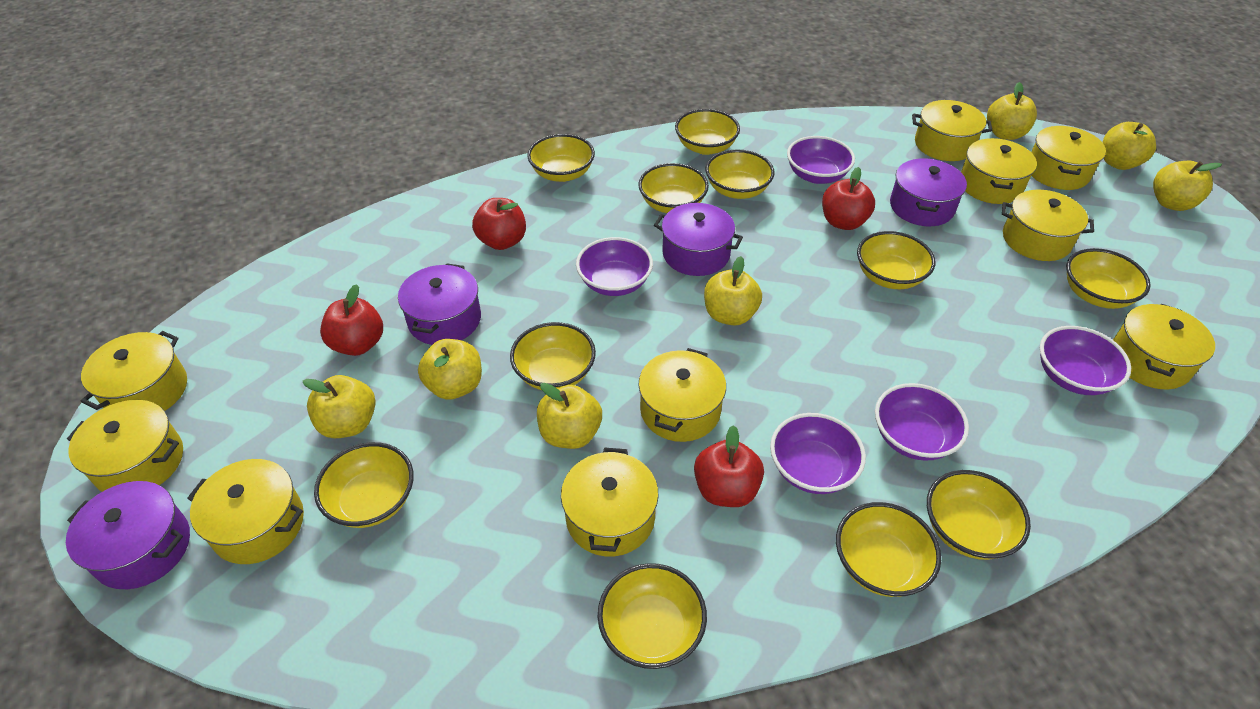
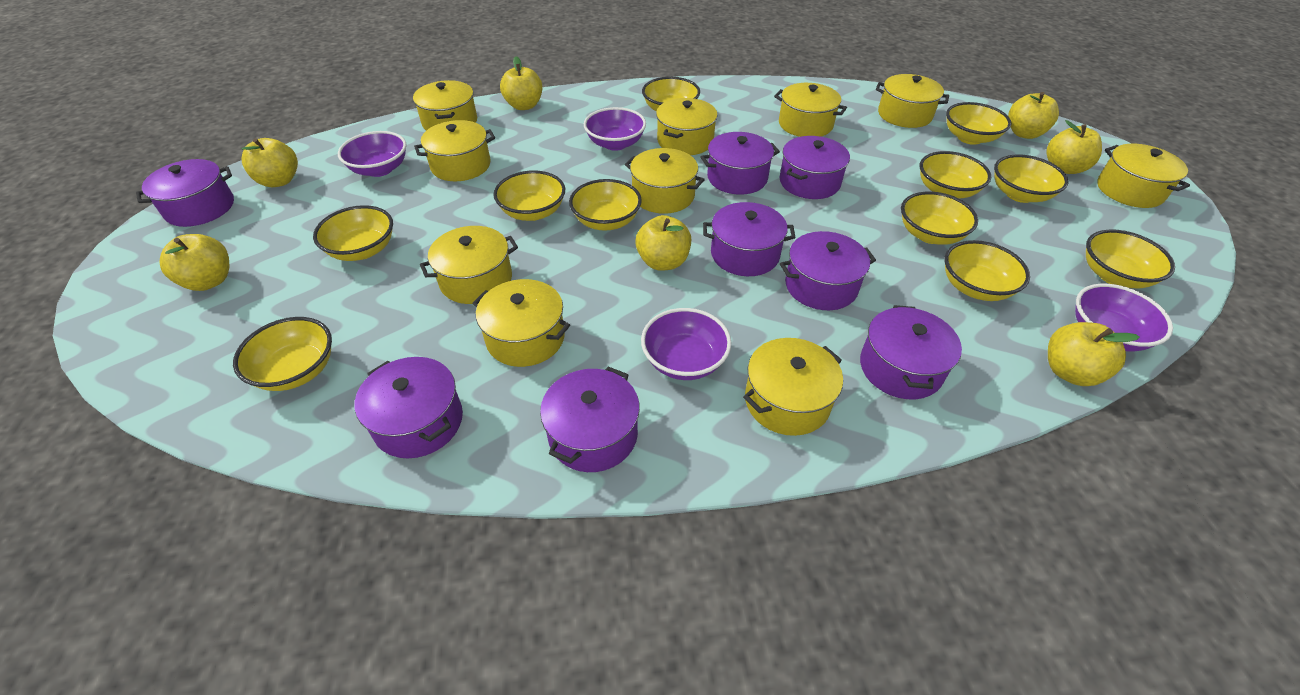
purple bowl: [576,237,653,296] [770,413,866,494] [787,136,855,184] [875,383,969,461] [1040,326,1131,395] = 5 -> [338,131,407,177] [584,107,646,151] [641,308,731,380] [1075,284,1173,351] = 4
purple pot: [66,481,190,589] [398,263,481,345] [654,203,743,276] [890,158,967,226] = 4 -> [136,159,234,227] [355,357,463,458] [540,367,640,472] [701,132,780,195] [703,202,796,276] [779,136,850,199] [780,231,876,310] [860,305,962,399] = 8
red apple: [320,284,383,356] [472,198,526,250] [694,425,764,507] [822,167,875,230] = 4 -> none = 0

